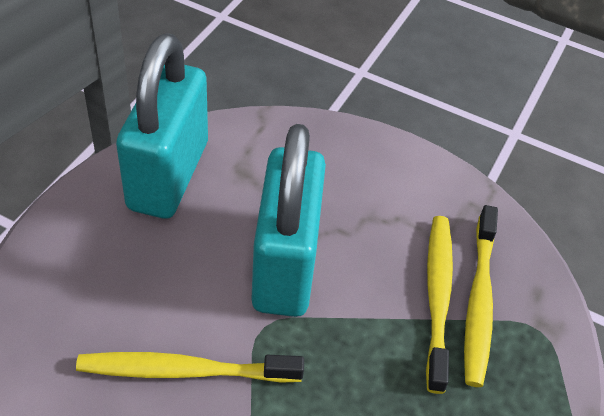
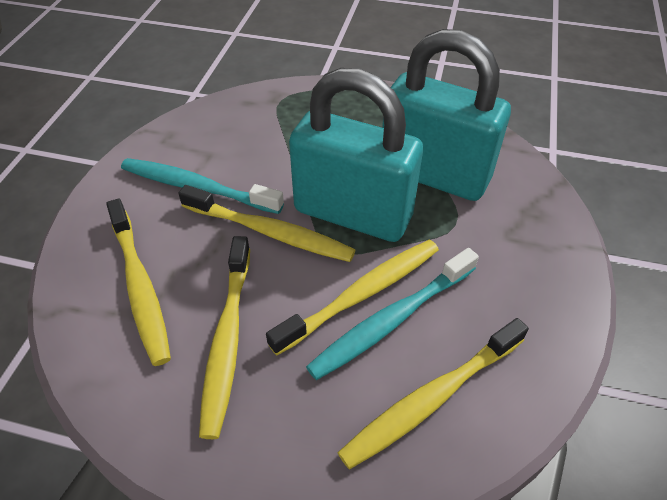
turquoise toothbrush: none = 0 -> [121,158,284,214] [306,248,479,380] = 2
yellow toothbrush: [76,352,304,383] [426,216,453,394] [464,205,498,387] = 3 -> [106,199,171,366] [178,185,356,262] [199,236,250,439] [266,240,439,355] [338,318,529,469] = 5

